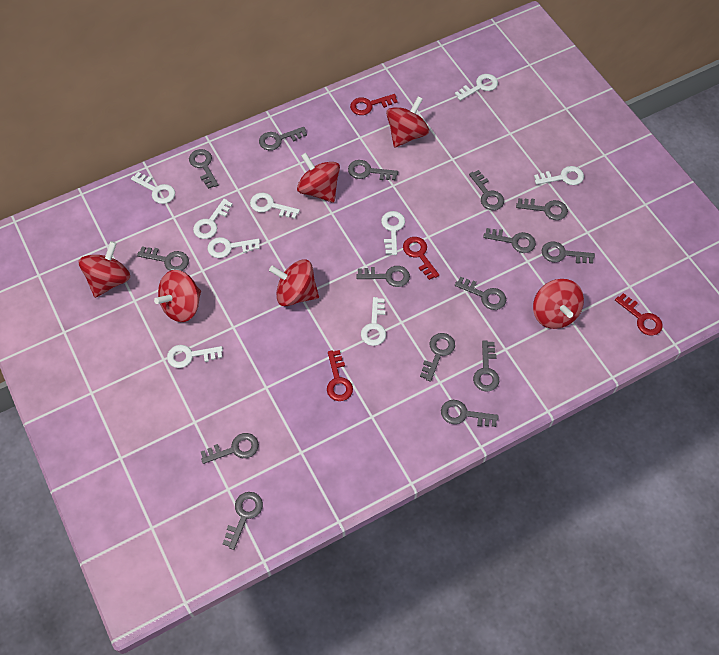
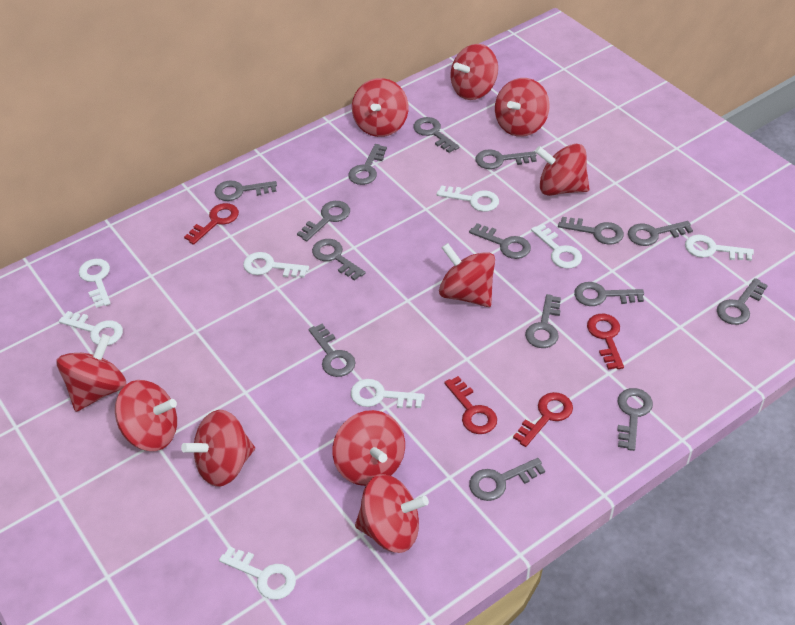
red spinning top: [79,241,130,298] [154,270,201,322] [269,260,319,306] [297,153,340,203] [386,96,429,148] [533,279,584,329] = 6 -> [56,334,126,412] [115,380,177,451] [181,410,255,487] [333,410,405,486] [352,78,409,137] [355,474,429,553] [439,243,495,307] [450,44,498,100] [495,78,550,137] [535,144,589,196] = 10
white key: [131,172,175,204] [167,345,223,368] [193,199,233,239] [207,237,260,258] [250,193,300,219] [361,297,386,346] [381,211,405,255] [455,74,498,101] [534,166,584,185] = 9 -> [59,311,123,346] [79,259,111,308] [219,546,296,600] [243,252,309,278] [351,379,425,408] [436,185,499,212] [531,224,582,269] [685,235,754,261] = 8

